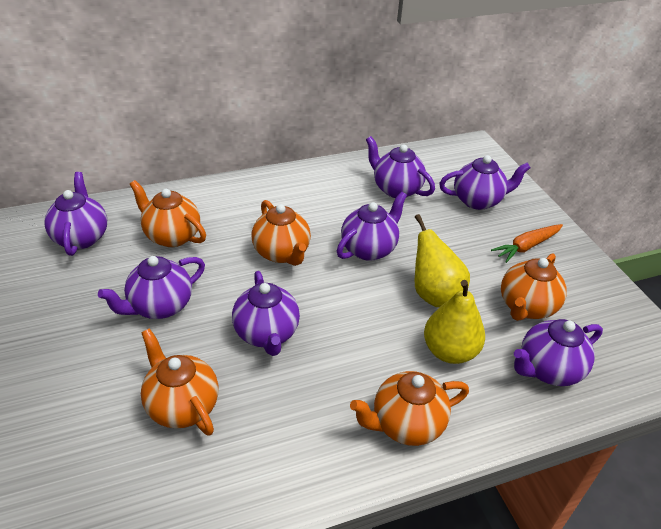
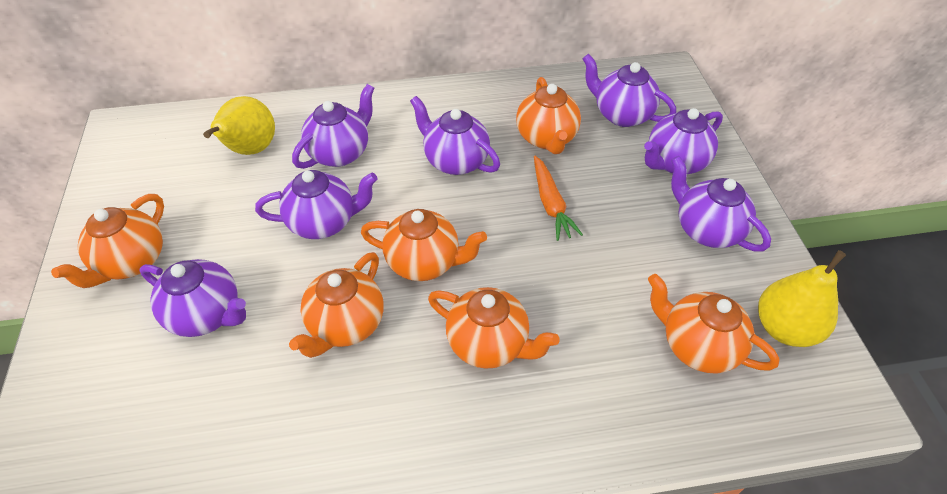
orange teapot: [130,180,206,247] [141,328,219,436] [252,200,311,266] [350,371,469,446] [501,253,567,321] = 5 -> [51,194,164,288] [289,252,384,358] [361,209,487,281] [428,287,560,369] [516,77,581,154] [648,274,780,374] = 6

